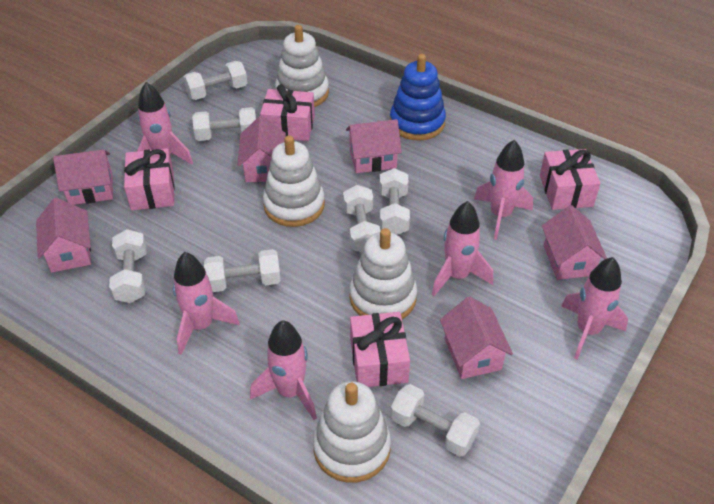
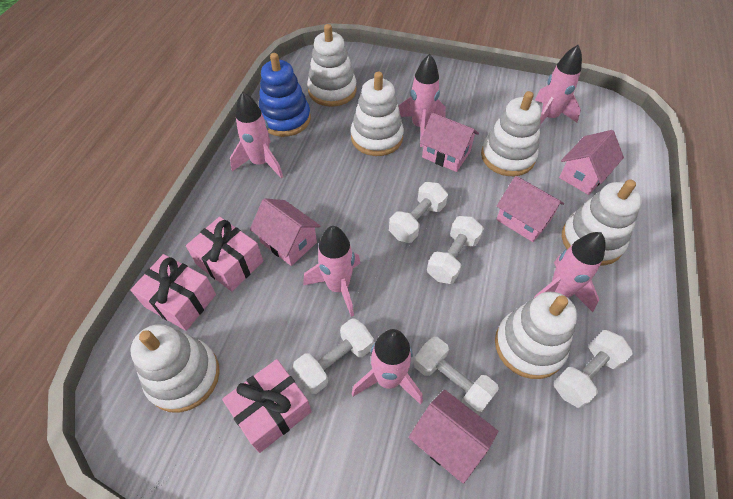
pink gift: [124,148,175,210] [260,84,315,141] [350,312,410,387] [540,149,601,210] = 4 -> [130,254,216,331] [186,217,263,291] [222,359,312,453] = 3
pink house: [36,198,91,273] [53,149,113,205] [237,116,286,182] [346,119,402,173] [440,296,513,379] [542,205,607,280] = 6 -> [250,198,321,266] [409,389,498,484] [420,113,479,172] [496,176,564,242] [559,130,624,195] = 5
white dumbbell: [109,229,147,303] [184,61,247,100] [192,107,256,141] [204,249,281,292] [343,185,380,252] [380,168,410,235] [390,384,480,457] = 7 -> [293,319,374,394] [389,182,448,243] [414,337,499,415] [427,216,484,284] [554,330,633,408] = 5
white stacking toy: [263,135,325,227] [275,25,329,107] [313,381,391,483] [349,228,417,319] = 4 -> [130,324,220,413] [307,24,356,107] [351,72,404,156] [481,91,541,176] [495,292,577,379] [562,179,642,266] = 6

